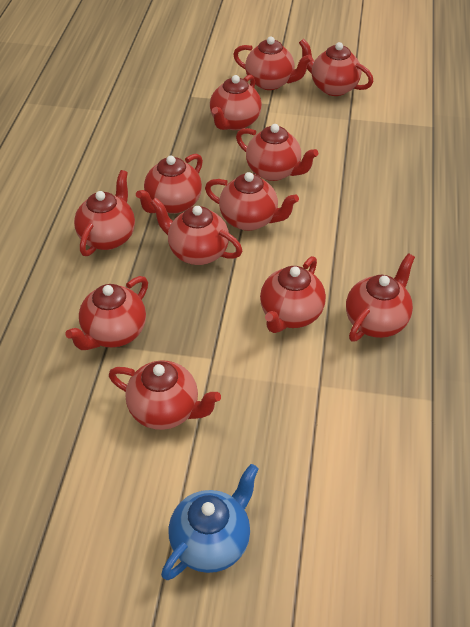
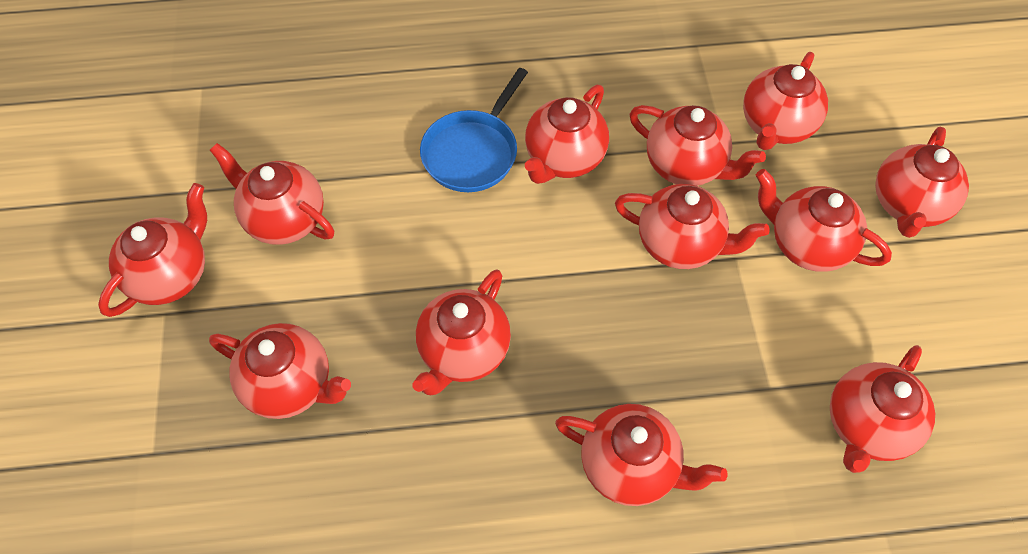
blue pan: none = 0 -> [420,68,528,192] = 1
blue teapot: [161,464,259,580] = 1 -> none = 0

